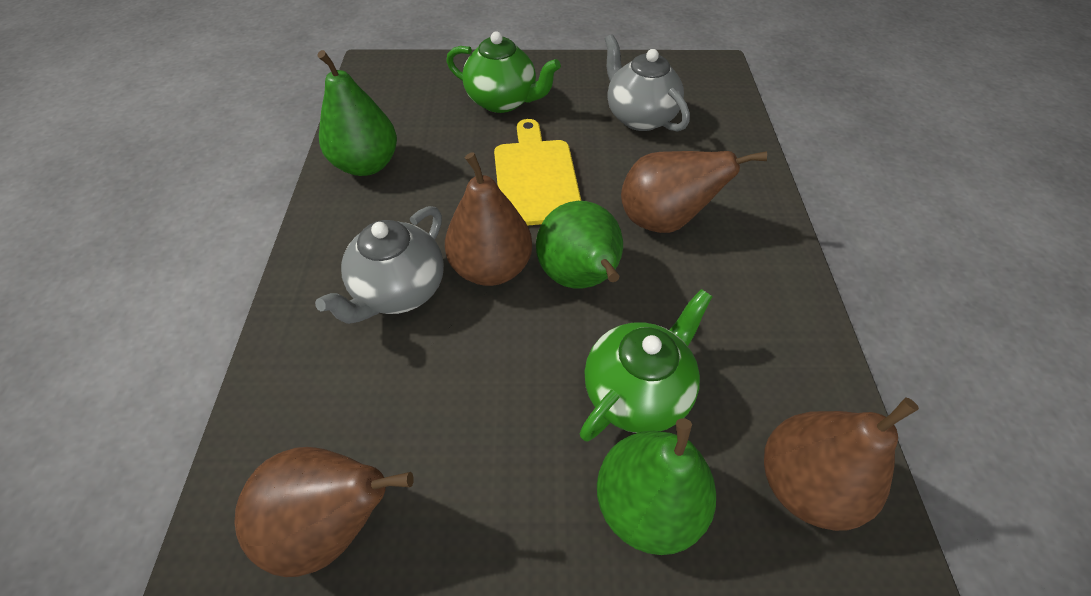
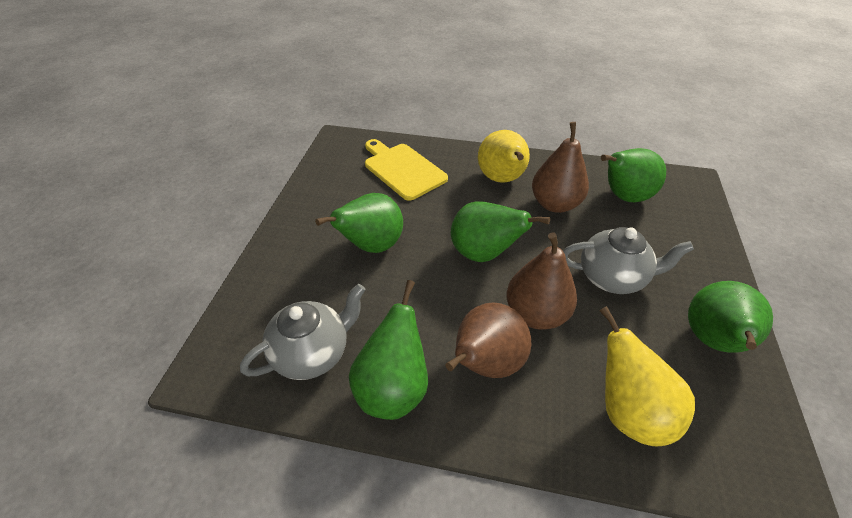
brown pear: [234,447,414,577] [445,152,532,286] [621,151,767,233] [764,397,919,531] = 4 -> [445,303,531,378] [506,232,577,330] [532,122,589,213] = 3
green pear: [317,50,397,176] [536,201,623,289] [597,418,716,555] = 3 -> [315,193,403,253] [349,280,428,420] [451,201,550,262] [601,148,666,202] [688,281,773,353] = 5
green teapot: [446,31,561,113] [580,289,713,441] = 2 -> none = 0
yellow pear: none = 0 -> [478,130,530,183] [600,306,695,446] = 2

